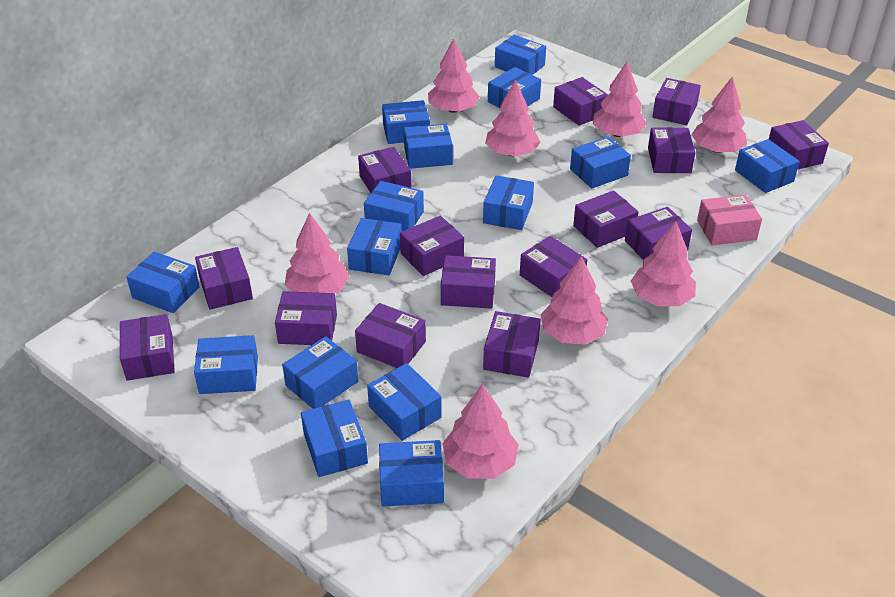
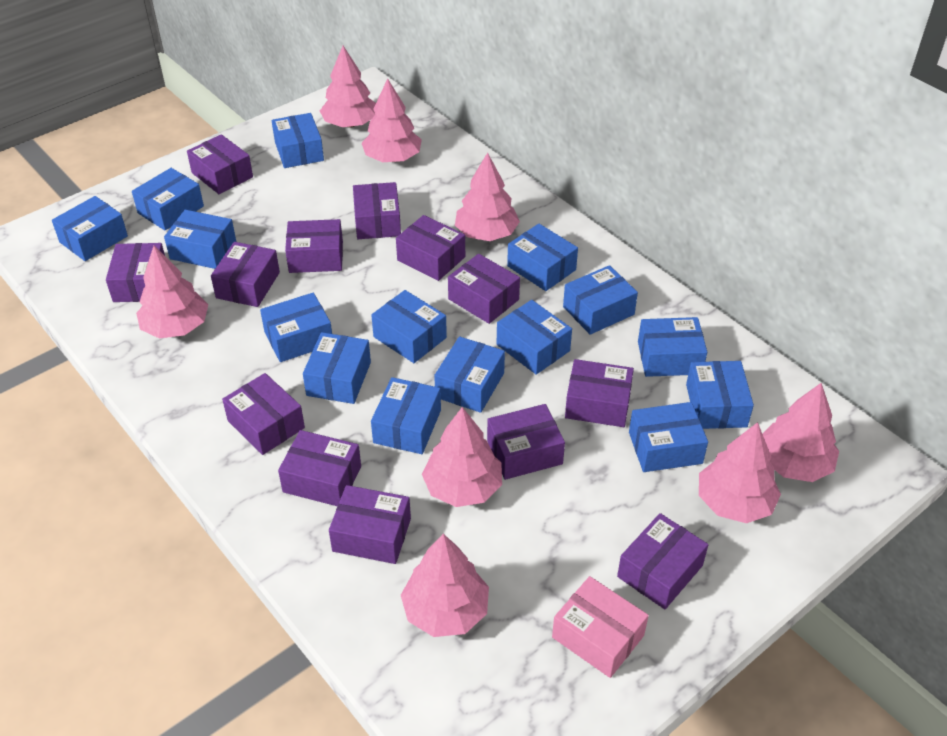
purple box: [120,314,175,381] [195,247,253,310] [275,291,337,345] [355,303,426,368] [358,147,412,193] [400,216,464,276] [441,255,496,309] [483,311,541,378] [520,236,587,297] [553,77,608,126] [573,190,639,248] [625,207,692,260] [648,127,695,173] [652,78,701,125] [769,120,829,170] = 15 -> [106,243,165,302] [187,134,253,194] [211,242,280,307] [222,373,305,455] [278,430,361,506] [285,219,343,273] [329,485,411,564] [353,182,401,239] [396,215,465,281] [448,254,520,324] [487,404,565,480] [565,359,634,427] [617,513,708,609] = 13

